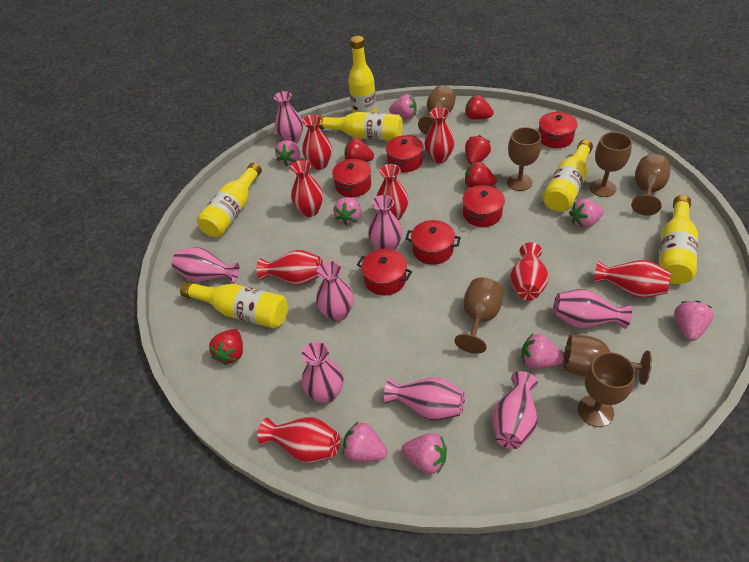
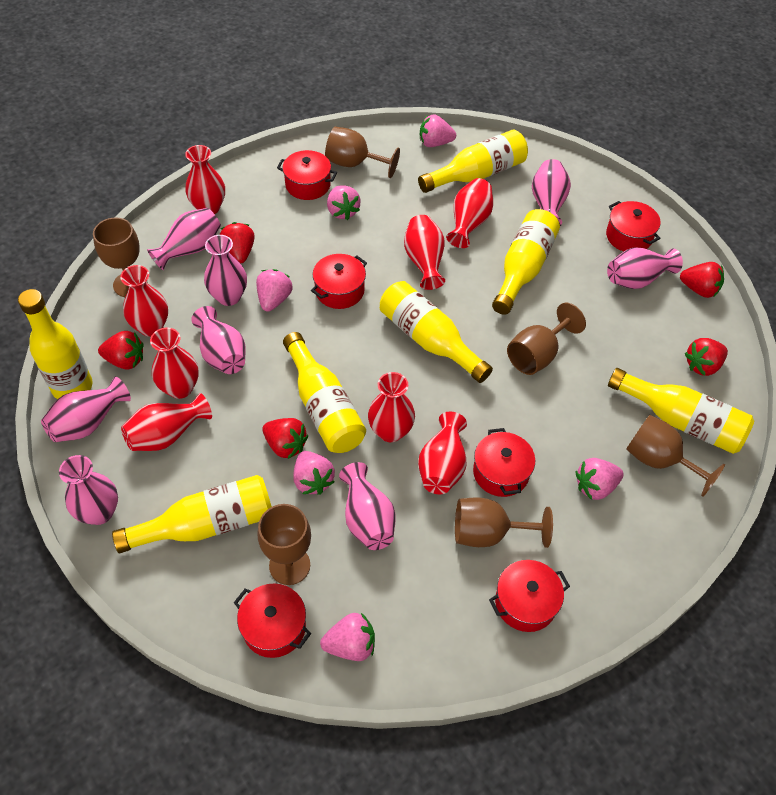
brown goblet: [418,85,456,135] [454,278,503,354] [507,127,541,191] [563,335,652,385] [578,352,636,427] [589,132,632,197] [632,154,670,216] = 7 -> [93,217,140,297] [258,504,311,585] [325,127,400,178] [455,497,553,548] [507,303,586,375] [626,415,725,497] = 6
pink strawberry: [275,140,300,166] [333,197,361,225] [343,421,387,462] [389,94,417,119] [401,433,447,474] [522,333,564,369] [569,199,604,229] [674,301,714,341] = 8 -> [256,269,292,312] [293,451,335,495] [320,613,375,661] [327,185,361,220] [420,114,456,147] [575,458,624,500] = 6
yellow bottle: [180,281,288,329] [197,163,262,237] [319,112,403,141] [348,36,377,113] [543,140,593,212] [659,195,698,284] = 6 -> [18,289,93,399] [112,475,272,553] [283,332,366,453] [380,281,493,383] [418,130,528,193] [492,209,560,315] [608,368,754,454] = 7

